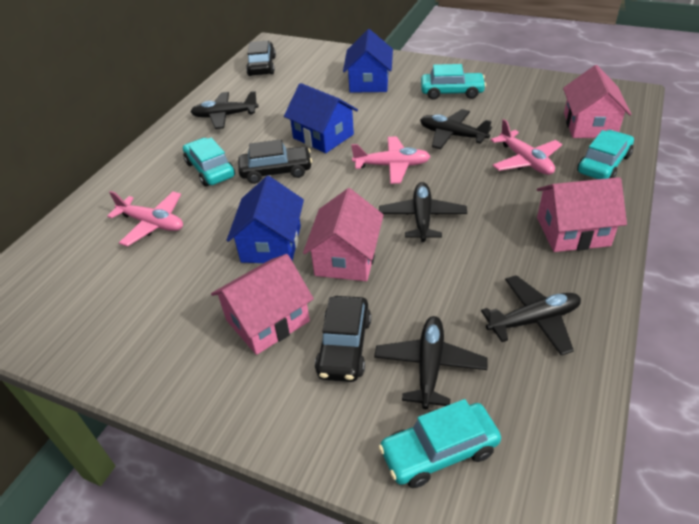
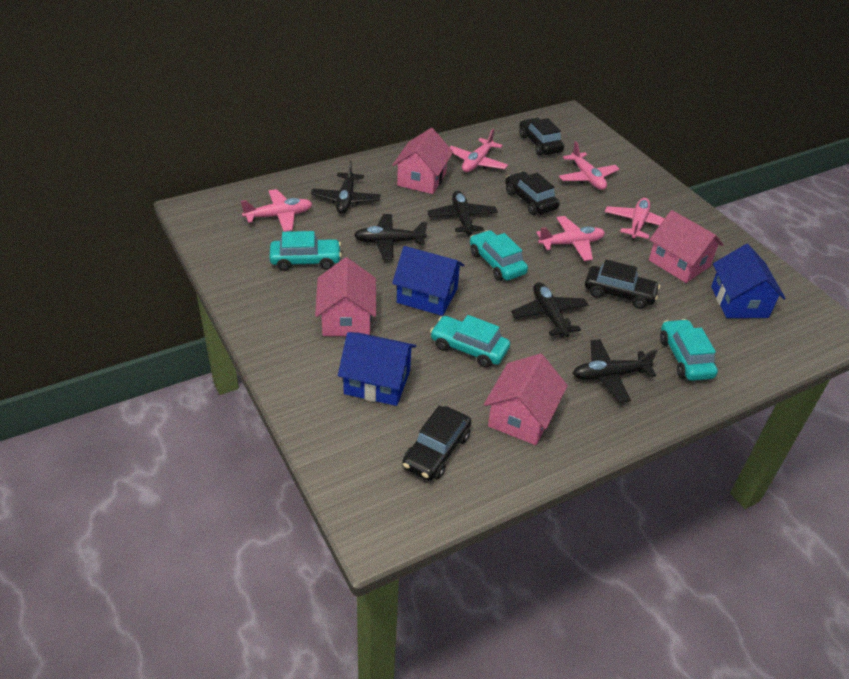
black car: [238,139,312,184] [246,41,276,76] [315,296,371,382] = 3 -> [402,405,471,481] [505,172,560,215] [519,118,564,156] [585,260,660,309] = 4
pink plane: [107,191,183,246] [351,136,431,184] [491,119,562,175] = 3 -> [241,189,312,232] [450,129,508,172] [536,216,605,261] [559,141,619,190] [605,198,665,240] = 5

